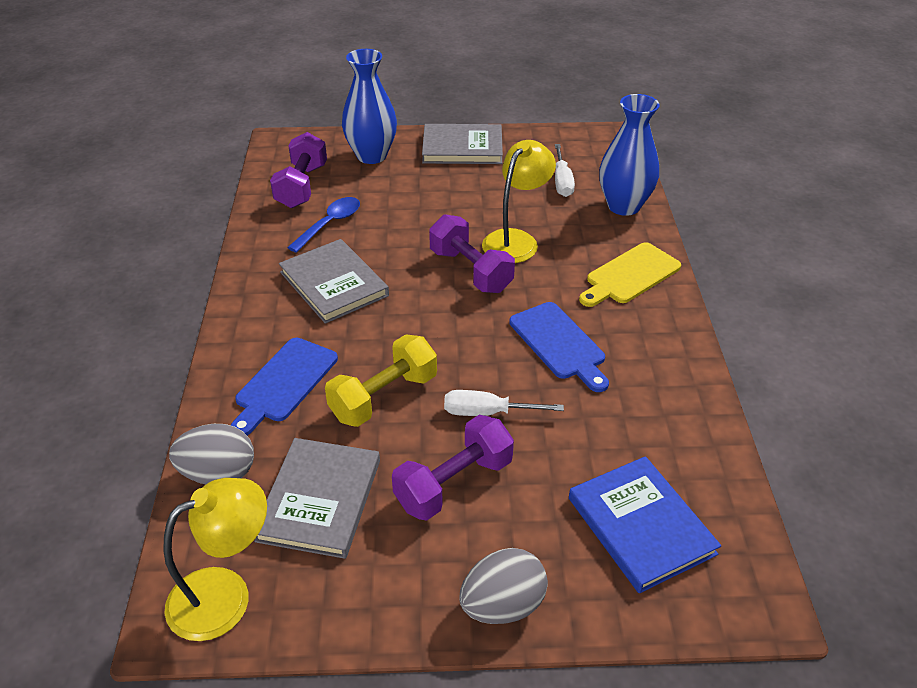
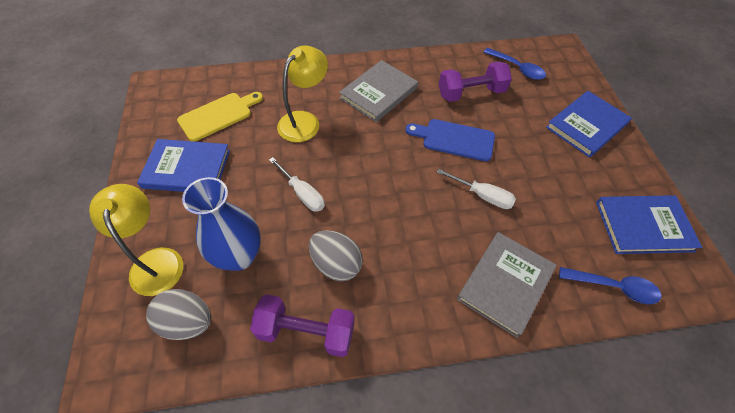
blue book: [569,456,721,593] = 1 -> [137,139,230,192] [546,91,632,158] [596,195,702,254] = 3
blue cutting board: [231,338,338,436] [509,302,609,392] = 2 -> [405,119,495,161] = 1
blue spoon: [287,197,360,253] = 1 -> [483,48,546,80] [559,267,662,304] = 2
blue vase: [342,49,397,164] [599,94,660,216] = 2 -> [182,177,261,271] = 1
grey book: [254,438,380,559] [279,239,389,324] [422,124,503,164] = 3 -> [339,60,418,122] [457,232,557,338] = 2
purple dumbbell: [270,132,327,208] [392,415,514,520] [429,214,515,293] = 3 -> [250,294,355,357] [439,62,512,102] = 2
yellow dumbbell: [325,334,437,427] = 1 -> none = 0

